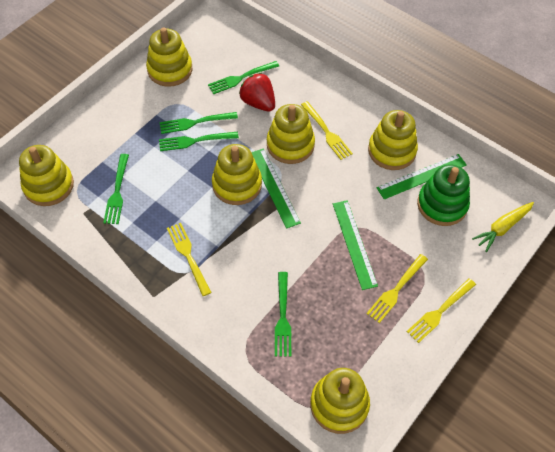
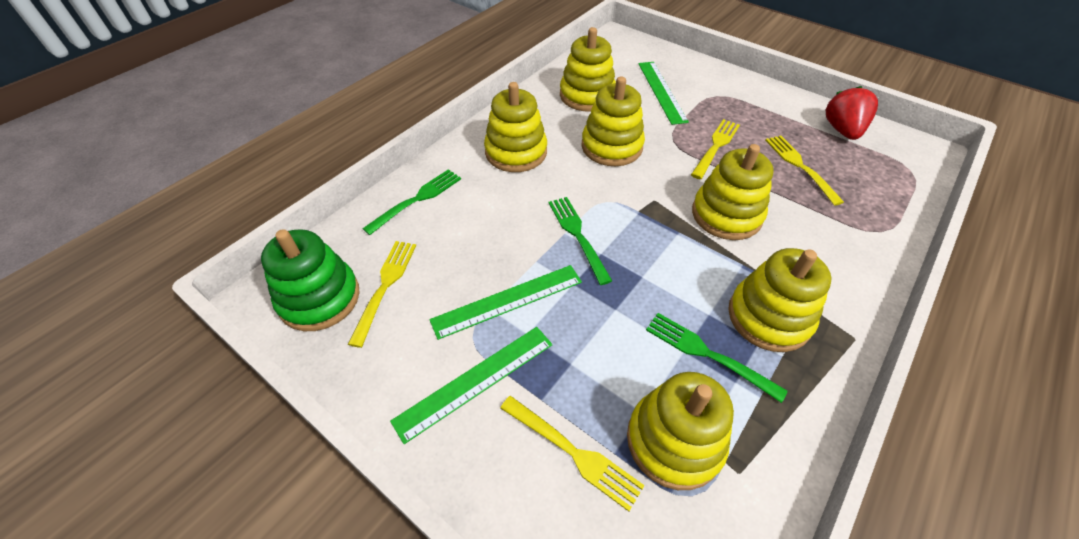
green fork: [103,154,129,224] [159,112,238,134] [159,132,239,151] [208,61,279,94] [275,272,291,357] = 5 -> [362,169,461,235] [548,197,612,285] [646,313,788,403] = 3
yellow carrot: [472,202,534,252] = 1 -> none = 0

